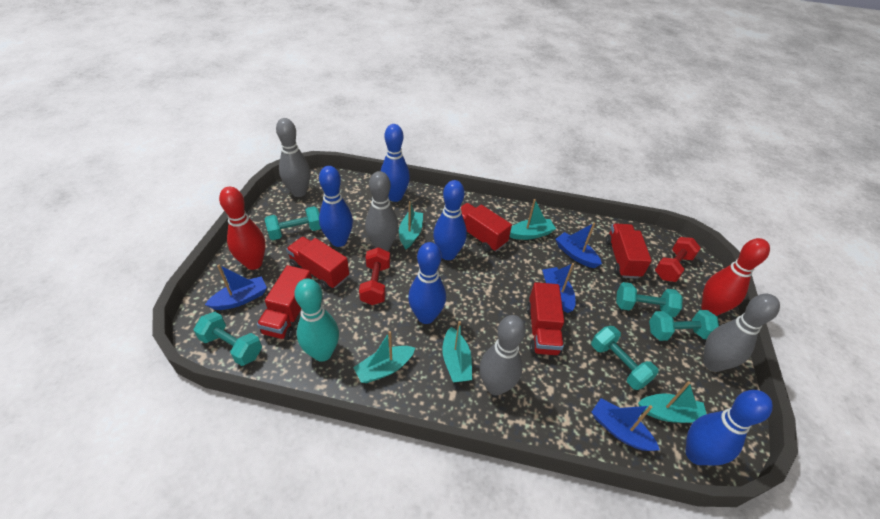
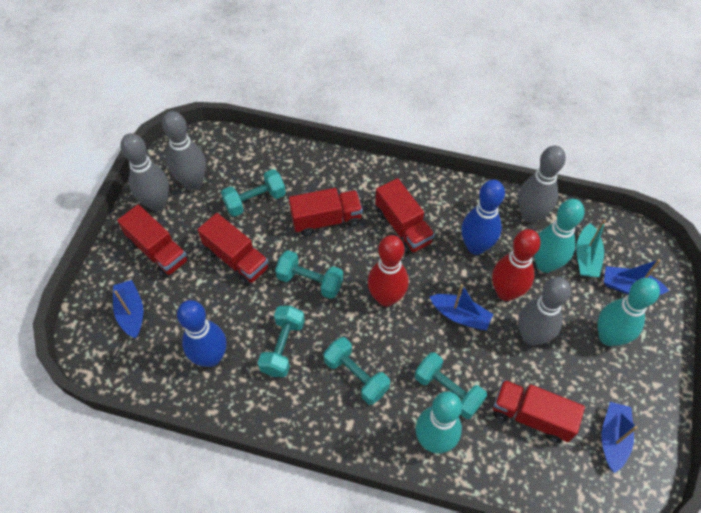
blue bowling pin: [319,166,353,247] [381,124,410,202] [408,242,446,324] [433,180,467,260] [685,390,773,466] = 5 -> [177,300,226,367] [461,180,505,255] = 2
red dumbbell: [359,247,390,305] [655,237,701,282] = 2 -> none = 0
turquoise boat: [353,331,415,383] [399,201,423,250] [442,321,472,382] [510,199,556,240] [638,381,707,423] = 5 -> [576,219,606,277] = 1
turquoise bowling pin: [294,278,339,362] = 1 -> [416,391,462,454] [534,199,584,273] [597,278,660,346] = 3

